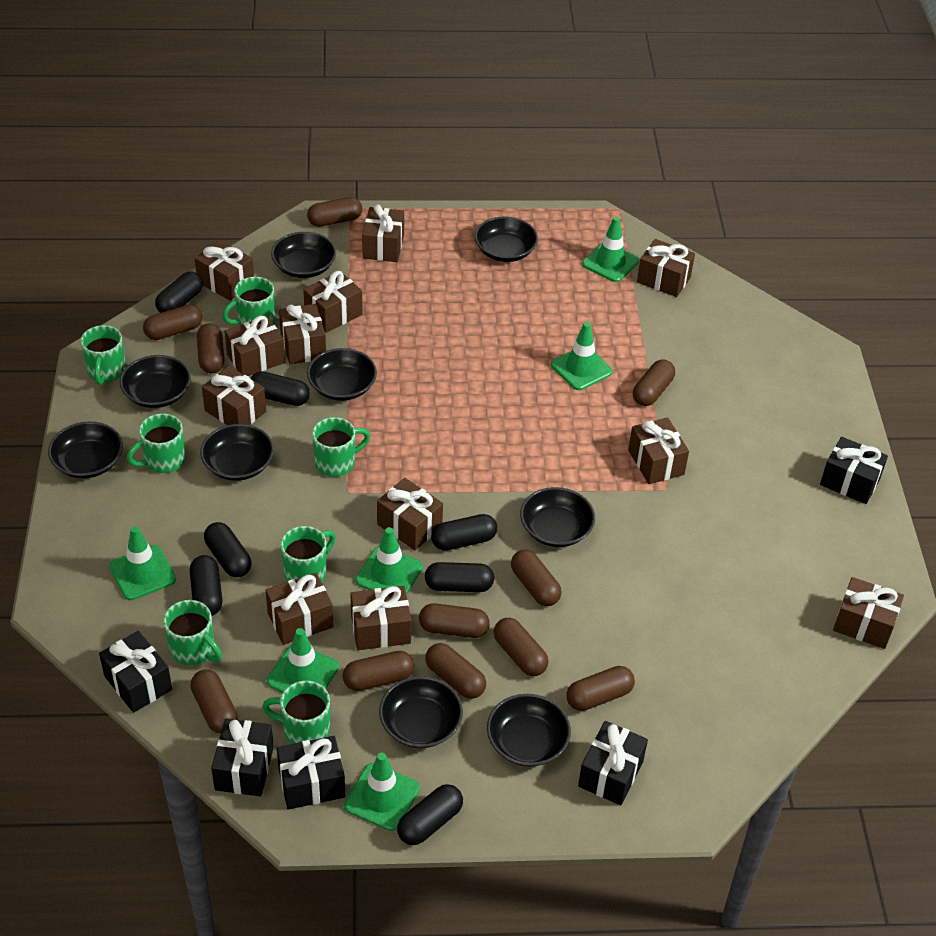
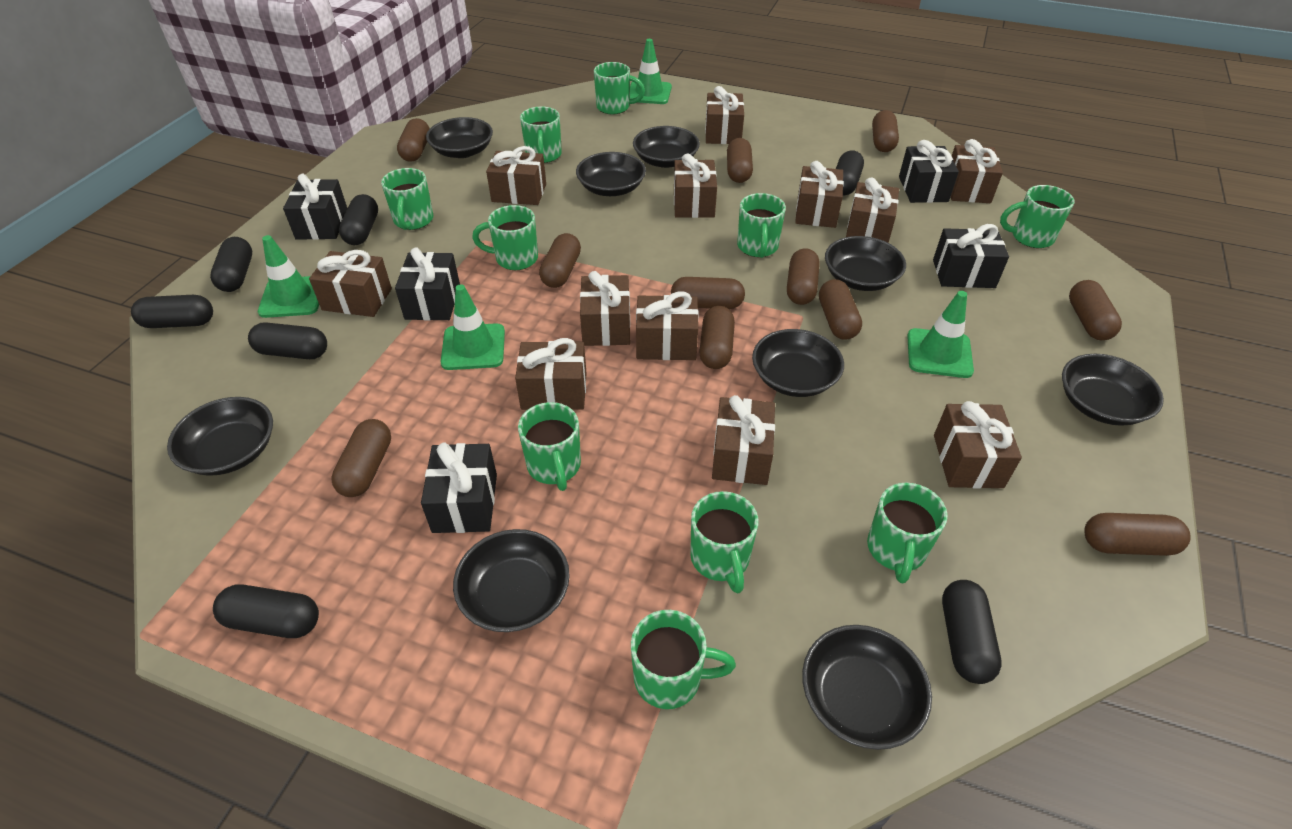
green mug: [80,325,126,385] [127,413,185,473] [163,600,222,665] [222,277,275,325] [262,681,330,744] [280,526,336,582] [312,417,370,477] = 7 -> [381,168,433,230] [472,205,538,270] [518,402,581,491] [520,106,562,163] [594,62,645,114] [631,610,736,709] [690,491,759,594] [737,193,786,258] [867,483,948,584] [1000,185,1074,248] = 10
green traffic cone: [109,526,176,600] [267,628,339,693] [344,753,420,831] [355,527,423,595] [551,322,613,390] [582,217,639,282] = 6 -> [258,235,319,318] [441,284,505,370] [630,39,672,104] [907,291,974,378] = 4

